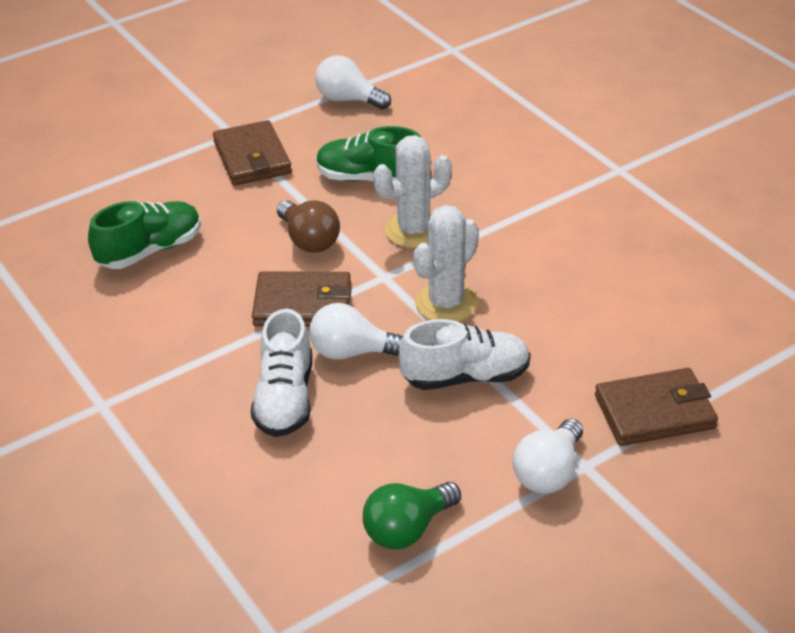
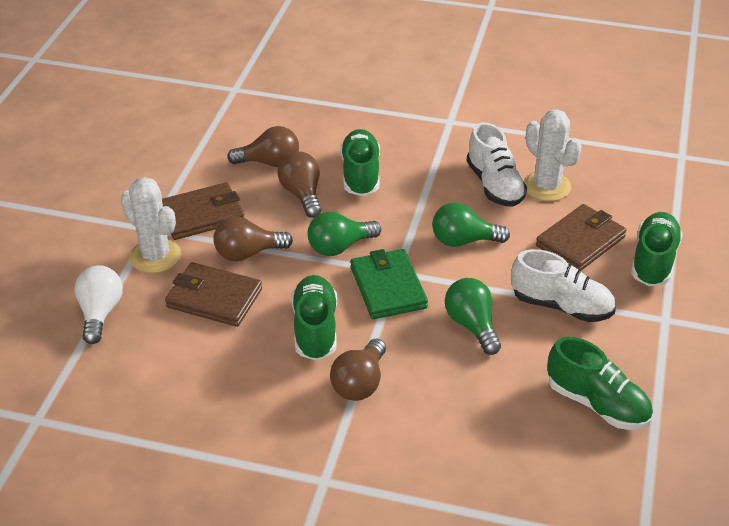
brown light bulb: [277,200,340,253] = 1 -> [213,217,293,261] [227,126,299,167] [278,152,321,218] [330,339,386,401] = 4
green light bulb: [363,482,461,549] = 1 -> [308,211,381,256] [432,202,510,247] [445,278,501,355] = 3
green shoe: [88,201,201,269] [316,126,421,181] = 2 -> [291,275,337,361] [340,129,380,196] [547,337,653,430] [631,212,683,286] = 4
green wallet: none = 0 -> [350,249,428,319] = 1
white light bulb: [309,303,403,360] [315,55,391,109] [513,419,583,494] = 3 -> [74,265,123,344] = 1

